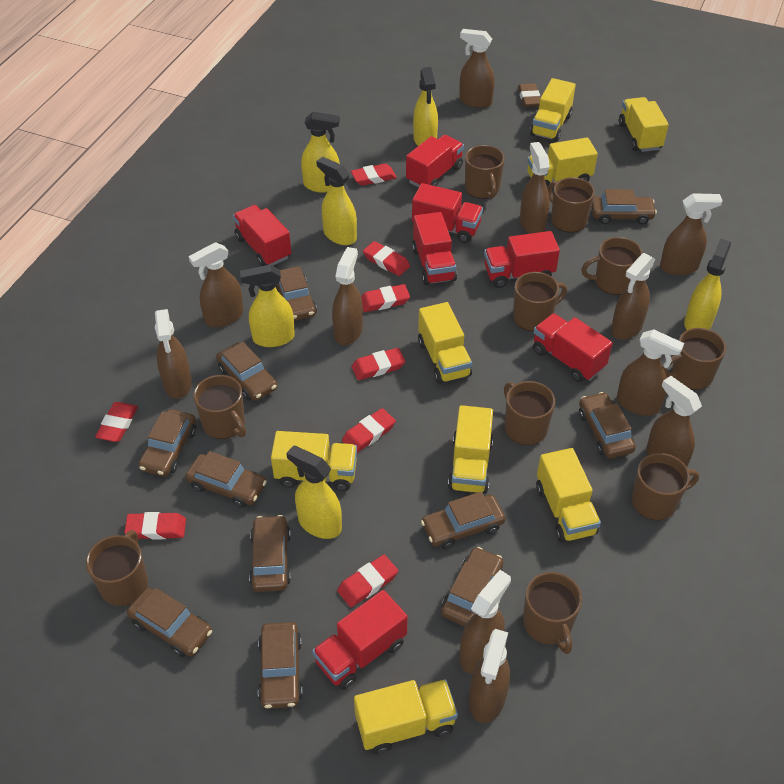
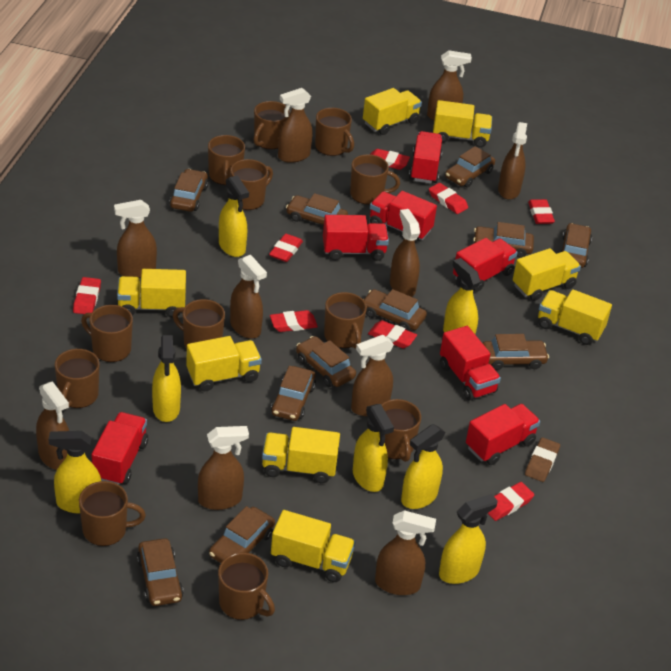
brown mug: [86,530,148,606] [193,375,246,439] [465,145,505,199] [504,381,555,445] [513,272,567,331] [523,572,582,654] [547,177,595,232] [581,237,643,295] [631,453,699,520] [662,328,726,390] = 10 -> [55,349,100,408] [79,481,146,546] [81,305,133,362] [173,299,225,349] [208,135,245,185] [218,553,275,620] [230,159,273,210] [254,101,290,149] [315,108,354,156] [324,292,367,349] [350,154,400,205] [381,399,421,462] = 12
brown spray bottle: [155,309,192,399] [189,242,243,327] [332,247,363,345] [459,29,495,108] [460,570,511,674] [469,629,510,723] [520,142,550,234] [611,253,655,340] [617,329,684,416] [646,376,702,467] [660,193,723,275] = 11 -> [36,381,69,470] [114,200,157,278] [198,426,249,510] [230,255,267,339] [278,88,313,163] [351,335,394,416] [375,510,436,595] [390,209,420,297] [427,50,472,120] [498,122,527,200] = 10
yellow spray bottle: [240,265,295,347] [286,445,342,539] [301,112,340,193] [316,157,357,245] [413,67,438,146] [684,239,731,330] = 6 -> [48,431,101,513] [152,335,181,422] [219,175,249,257] [353,404,394,492] [401,424,445,509] [439,494,498,584] [443,258,480,334] = 7

